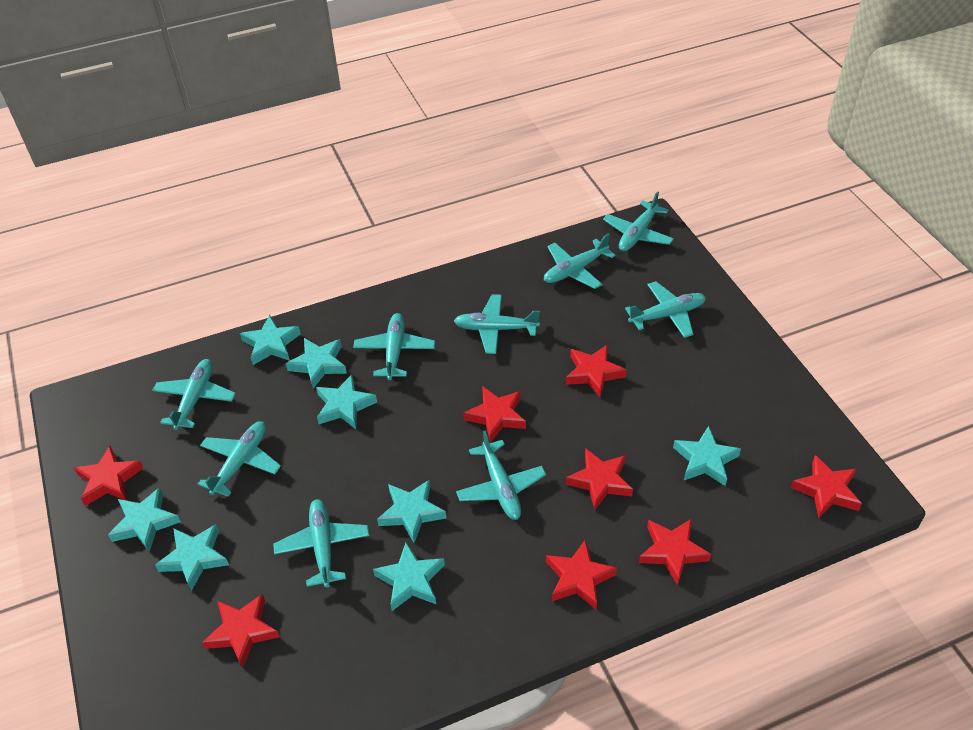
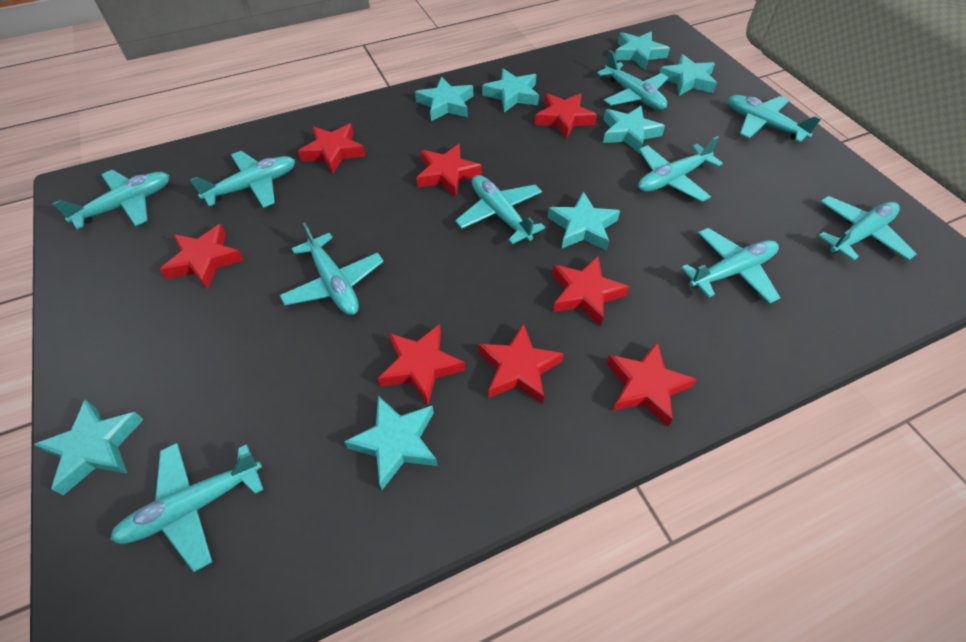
turquoise plane: [152,359,236,430] [198,421,281,497] [273,499,369,588] [353,313,435,380] [454,294,540,354] [456,431,546,520] [544,233,615,289] [603,191,674,251] [625,281,706,338] = 9 -> [52,170,169,229] [110,443,264,572] [190,151,295,208] [279,223,384,315] [455,175,545,244] [597,50,669,110] [638,136,723,202] [681,228,780,304] [728,95,821,142] [818,196,917,261] = 10

